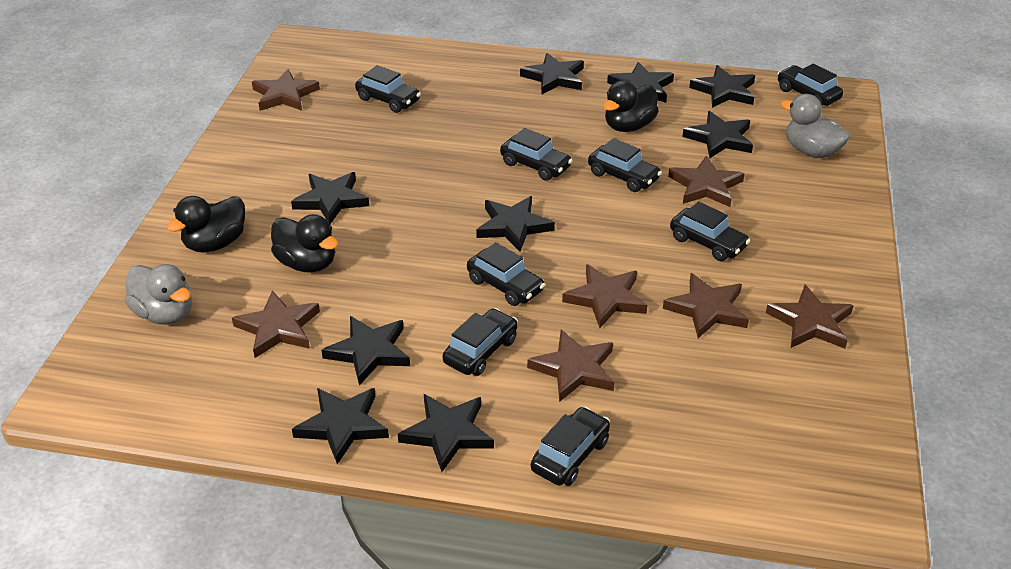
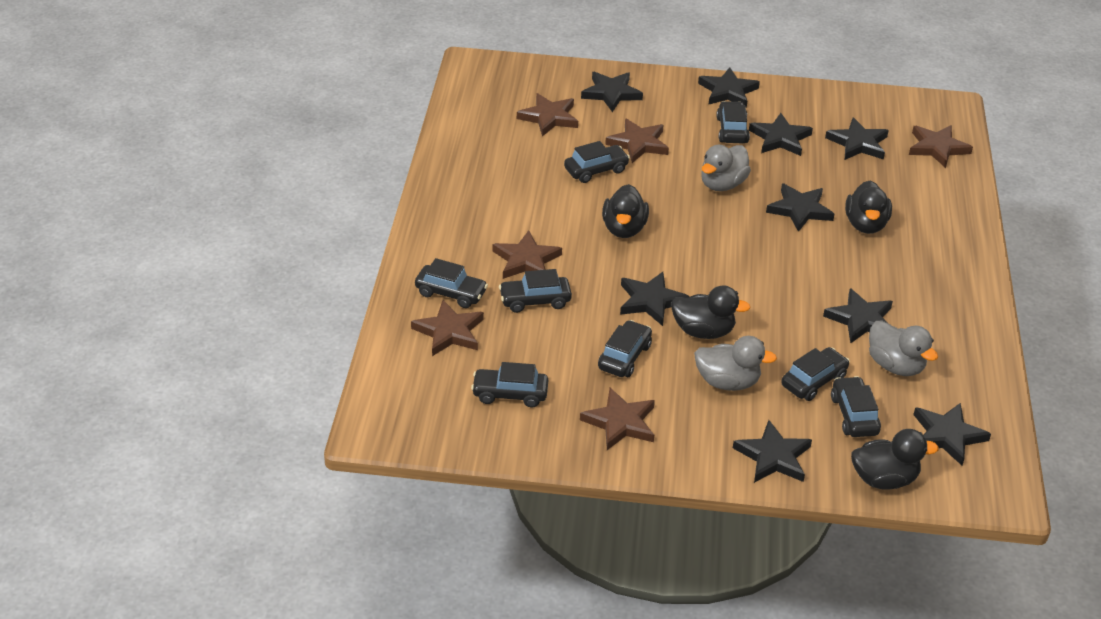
black duck: [167,196,245,253] [271,214,338,273] [603,81,659,132] = 3 -> [602,184,649,238] [671,285,751,339] [845,181,892,234] [851,429,939,490] = 4
brown star: [232,291,320,358] [252,69,320,111] [527,330,614,402] [562,264,647,328] [663,273,749,338] [668,156,745,207] [766,285,854,349] = 7 -> [411,300,484,356] [492,231,562,279] [517,93,578,136] [580,388,655,450] [605,119,669,163] [909,125,973,168] = 6
grey duck: [125,264,192,324] [781,94,850,158] = 2 -> [694,336,777,391] [701,145,751,191] [869,320,938,376] = 3

